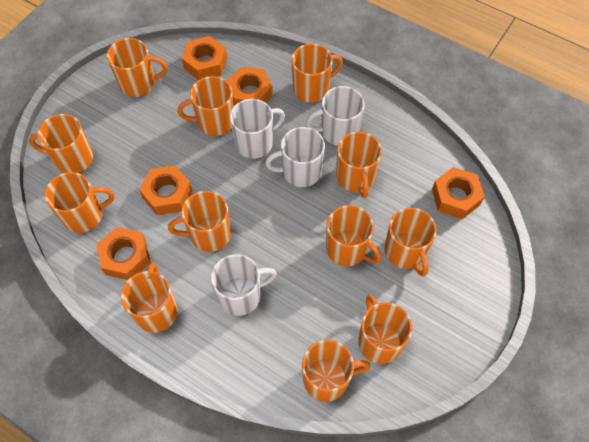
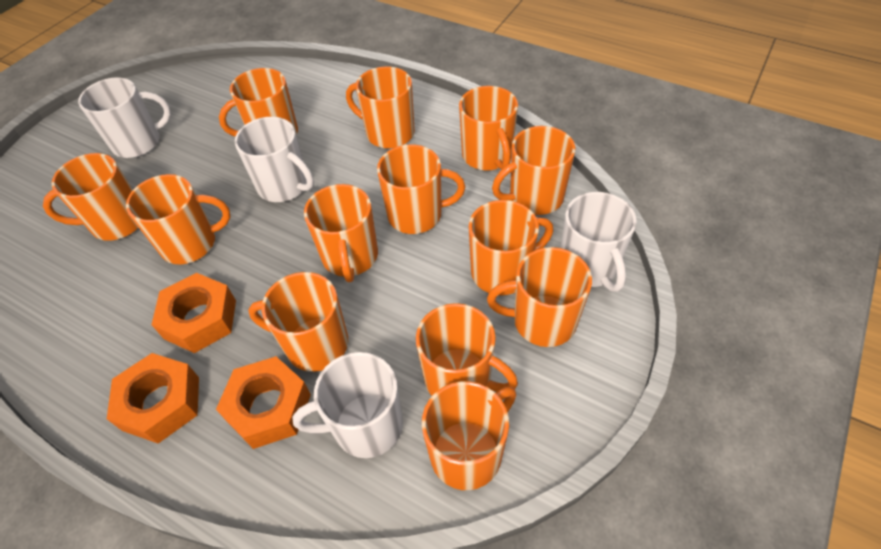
orange mug: [29,114,93,173] [45,172,115,233] [107,38,167,97] [121,263,178,333] [168,191,231,252] [178,76,234,136] [291,44,343,103] [302,340,370,402] [326,205,382,266] [336,132,382,198] [358,295,412,364] [384,208,437,277] = 12 -> [43,153,139,241] [126,174,231,264] [219,68,298,137] [248,272,348,372] [304,184,378,282] [346,66,415,149] [377,145,465,234] [416,303,518,396] [422,381,516,490] [459,86,518,171] [469,200,553,295] [487,247,592,347] [492,126,575,215] = 13
orange nut: [97,227,151,280] [139,165,192,215] [182,36,227,80] [227,67,273,106] [432,167,485,219] = 5 -> [107,353,199,444] [152,273,236,353] [216,356,311,449] = 3

